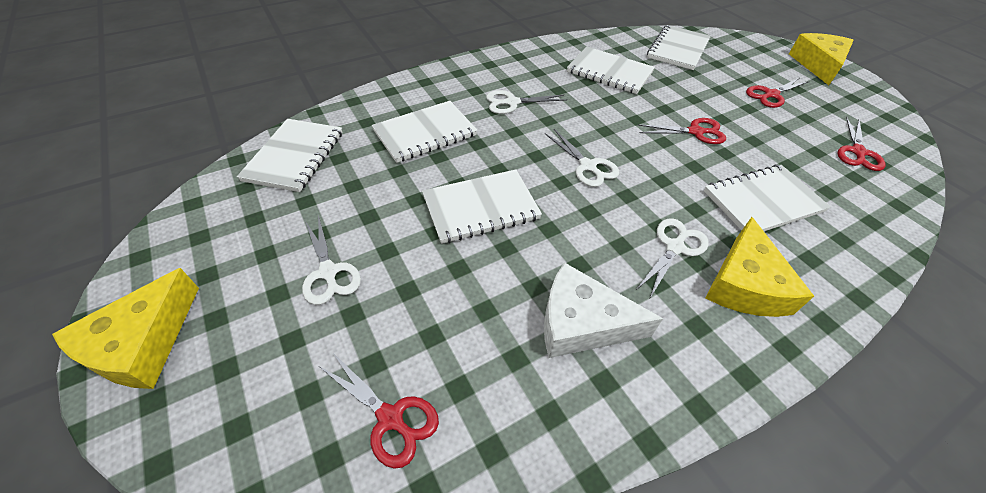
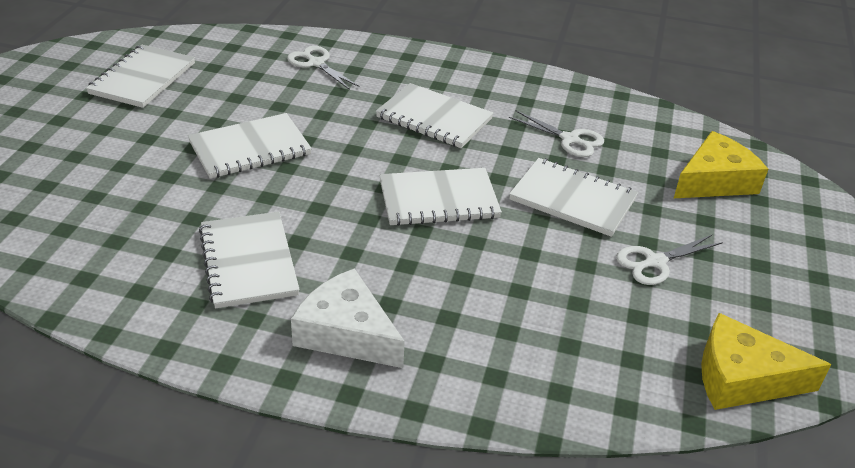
red scissors: [319,352,439,469] [638,118,726,144] [746,78,809,108] [837,117,886,171] = 4 -> none = 0
white scissors: [302,215,361,305] [486,90,567,114] [545,129,619,187] [636,218,709,300] = 4 -> [287,46,360,90] [509,110,604,157] [616,235,723,285] = 3
yellow cheese: [52,268,199,389] [705,217,814,317] [789,33,854,85] = 3 -> [674,131,768,198] [701,313,831,410] = 2

